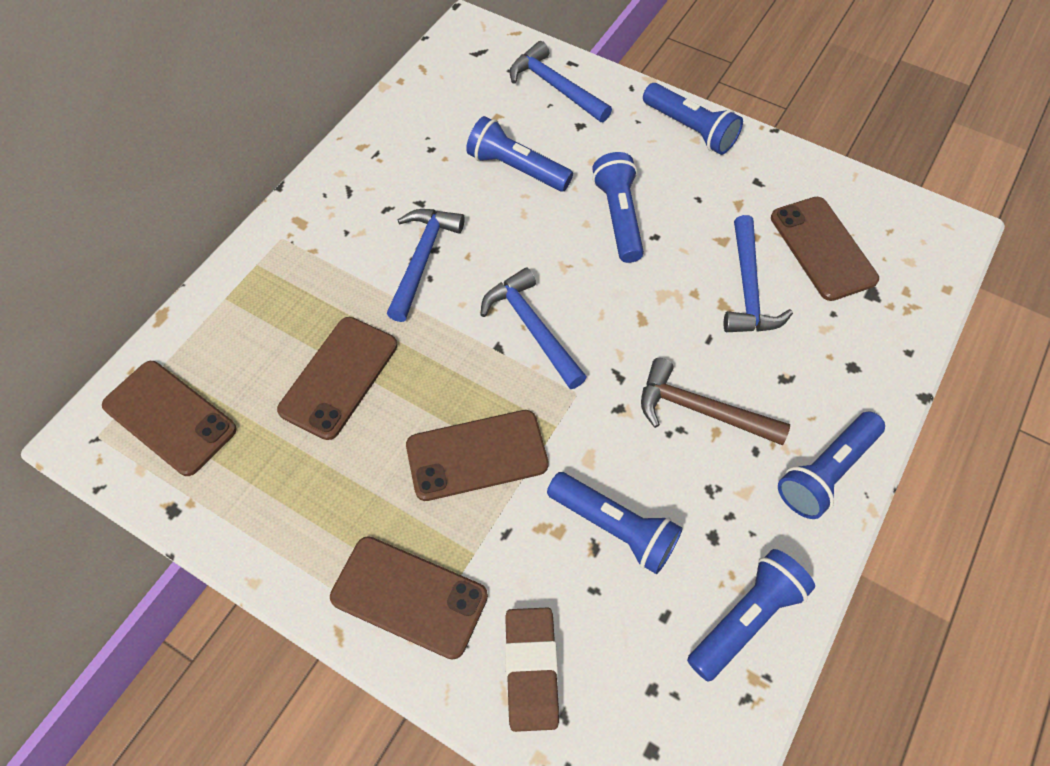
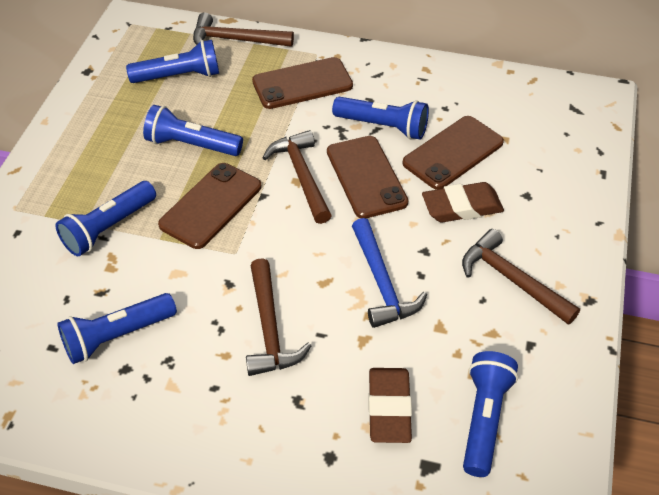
blue hammer: [387,209,465,322] [480,267,587,389] [510,41,612,122] [724,215,793,332] = 4 -> [352,218,427,328] = 1
brown eraser: [505,607,559,732] = 1 -> [368,368,412,443] [422,182,504,222] = 2
brown hammer: [641,358,790,445] = 1 -> [193,13,294,47] [246,258,311,376] [262,130,332,224] [462,229,580,325] = 4
brown phone: [102,361,236,476] [277,317,397,440] [330,536,488,660] [406,410,549,501] [771,197,879,301] = 5 -> [158,163,261,249] [252,57,353,109] [327,136,408,218] [402,116,504,190] = 4

